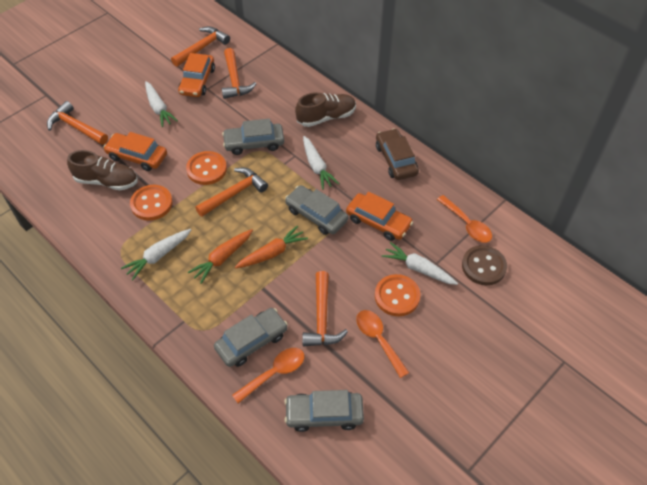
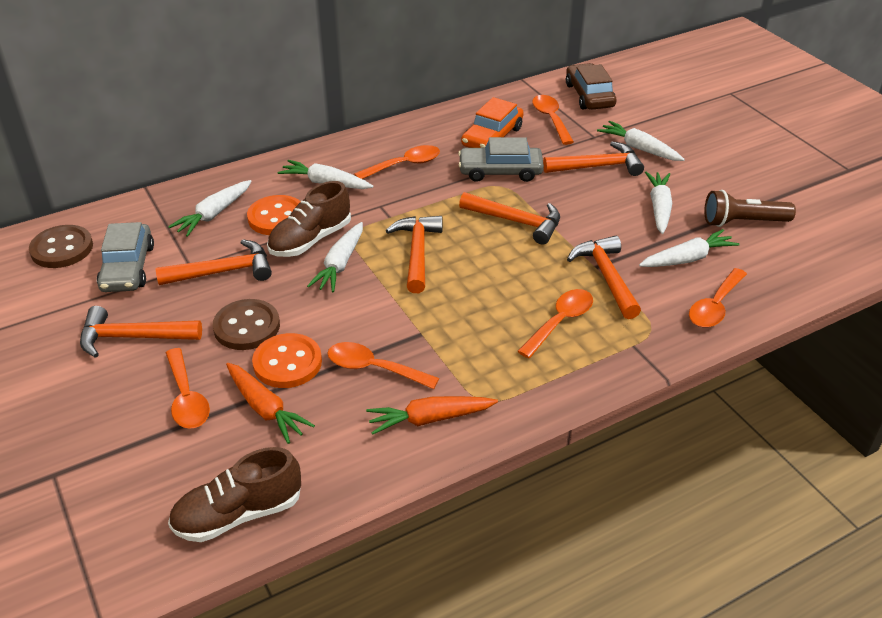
brown button: [462,245,507,285] = 1 -> [29,225,93,268] [213,299,280,350] = 2
brown flashlight: none = 0 -> [704,190,796,227] = 1
grey car: [214,308,288,367] [222,119,284,155] [284,390,364,432] [285,185,348,235] = 4 -> [97,222,154,292] [458,137,544,182] = 2
orange button: [130,185,173,221] [186,151,227,185] [375,274,420,316] = 3 -> [247,195,301,235] [252,333,322,388] = 2
orange car: [103,132,167,171] [178,53,215,97] [346,192,413,241] = 3 -> [461,97,524,148] = 1
orange hammer: [47,101,108,145] [171,27,230,67] [195,168,268,217] [222,48,256,99] [302,271,348,346] = 5 -> [80,306,202,358] [155,239,272,285] [386,216,443,293] [459,192,560,245] [543,141,644,176] [567,236,641,319] = 6
orange spoon: [232,348,304,403] [356,310,409,378] [437,195,492,243] = 3 -> [166,348,210,429] [327,342,439,389] [354,145,440,179] [517,289,593,358] [532,95,574,145] [689,268,747,327] = 6
white carrot: [121,229,191,280] [145,81,178,127] [303,136,339,190] [382,242,458,285] = 4 -> [168,180,252,237] [278,160,373,189] [307,222,363,292] [597,121,685,161] [639,229,740,267] [645,172,672,234] = 6

